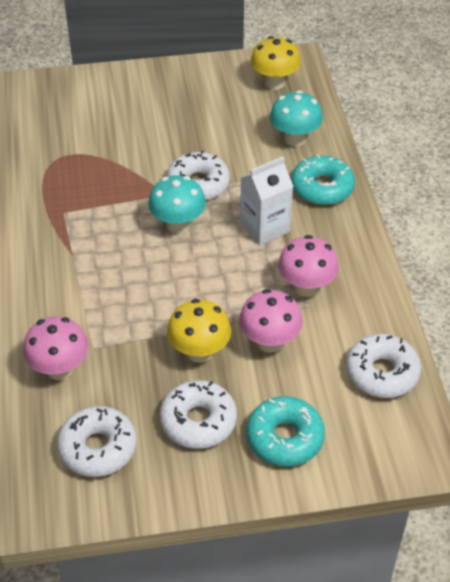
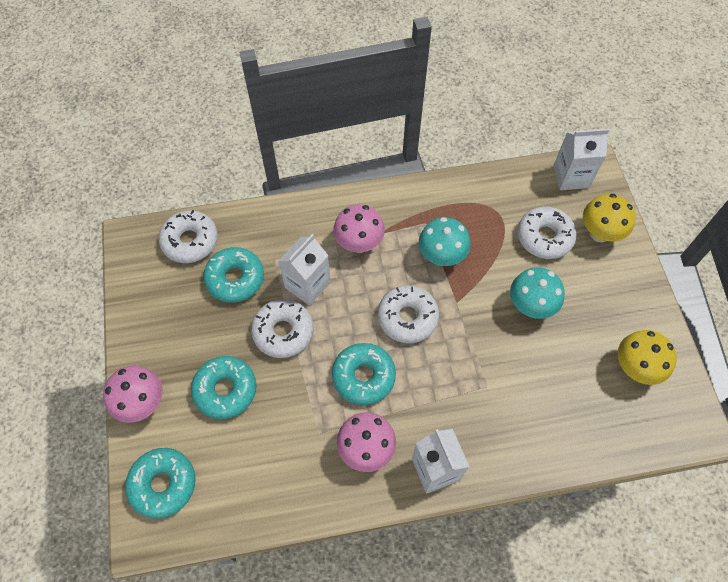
turquoise donut: [246,396,325,466] [291,155,355,205] = 2 -> [125,448,196,518] [191,356,256,419] [203,247,264,303] [332,343,396,405] = 4
white carton: [240,157,293,245] = 1 -> [279,234,331,306] [412,429,469,494] [553,129,609,190] = 3

